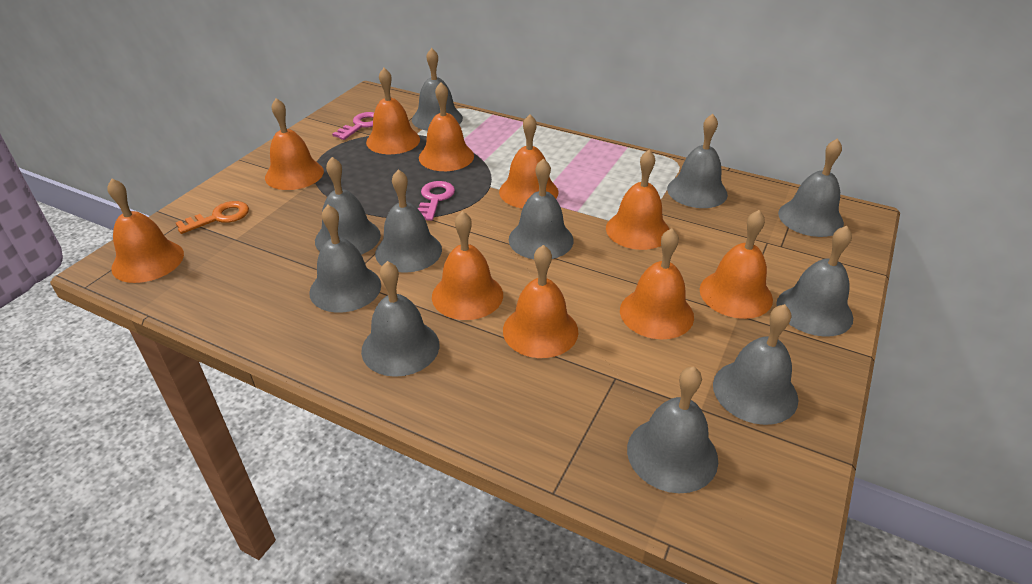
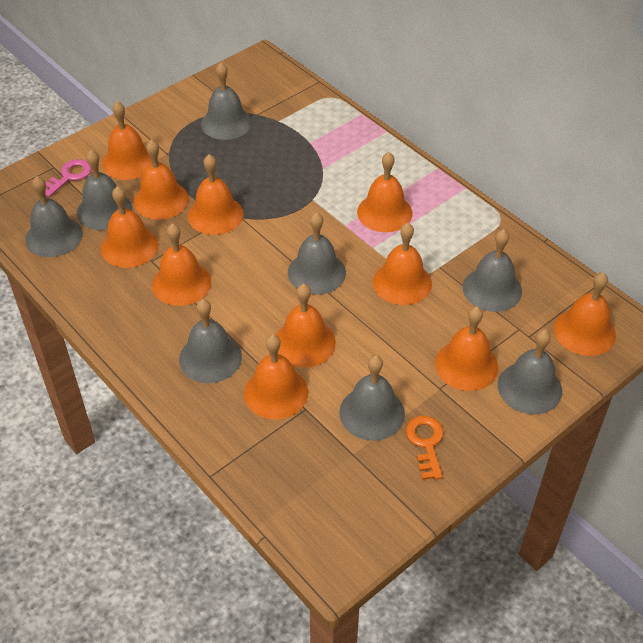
grey bell: [309,205,381,313] [315,157,381,255] [361,261,439,377] [375,169,442,273] [412,48,463,131] [509,158,574,259] [627,366,718,493] [667,114,728,208] [713,304,798,425] [776,226,853,337] [778,138,844,237] = 11 -> [25,176,83,257] [77,150,132,230] [179,299,242,383] [201,63,252,140] [288,212,346,295] [339,355,405,441] [463,229,522,312] [498,330,562,414] = 8
orange bell: [107,179,184,283] [265,98,324,190] [366,68,420,154] [419,82,474,171] [432,211,503,320] [499,114,559,208] [503,245,579,358] [606,150,669,250] [620,228,694,339] [700,210,773,319] = 10 -> [101,186,158,268] [102,101,152,180] [134,140,189,219] [152,223,211,306] [188,154,244,235] [244,335,308,420] [276,284,336,368] [357,152,412,232] [373,223,432,305] [435,307,498,391] [554,272,616,356] = 11
pink key: [332,112,374,140] [417,181,455,221] = 2 -> [45,159,92,197] = 1

